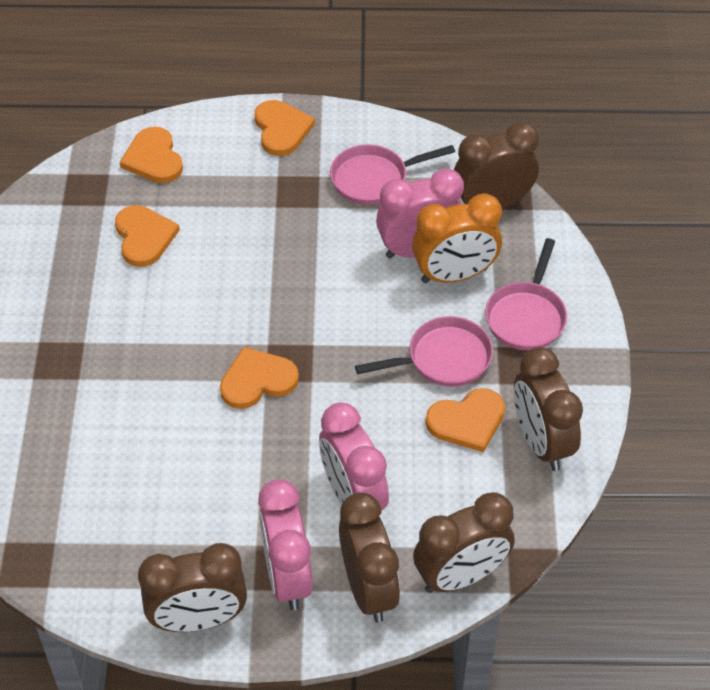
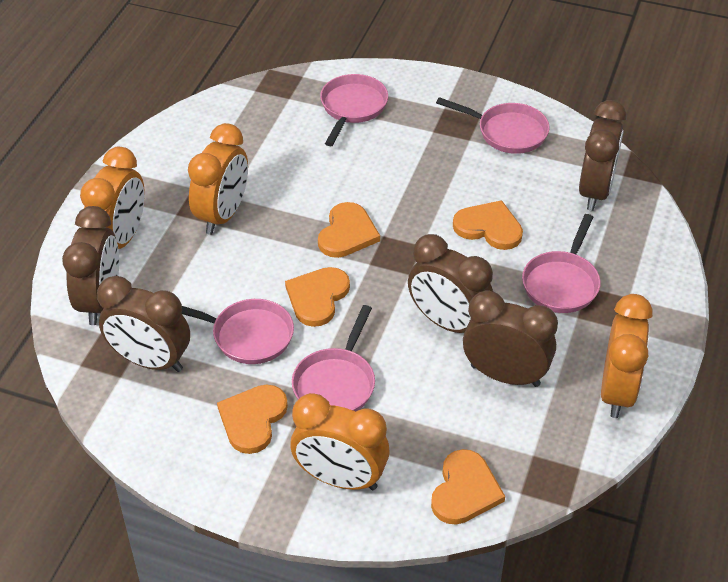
orange clock: [412,193,502,283] = 1 -> [80,147,145,249] [188,123,248,235] [290,393,390,490] [601,294,653,418] = 4
pink clock: [258,479,313,610] [319,402,389,510] [376,168,464,259] = 3 -> none = 0
pink pan: [330,144,455,205] [355,316,493,387] [485,238,567,350] = 3 -> [181,299,294,364] [292,305,375,412] [320,74,388,146] [436,97,550,154] [522,214,601,313] = 5

